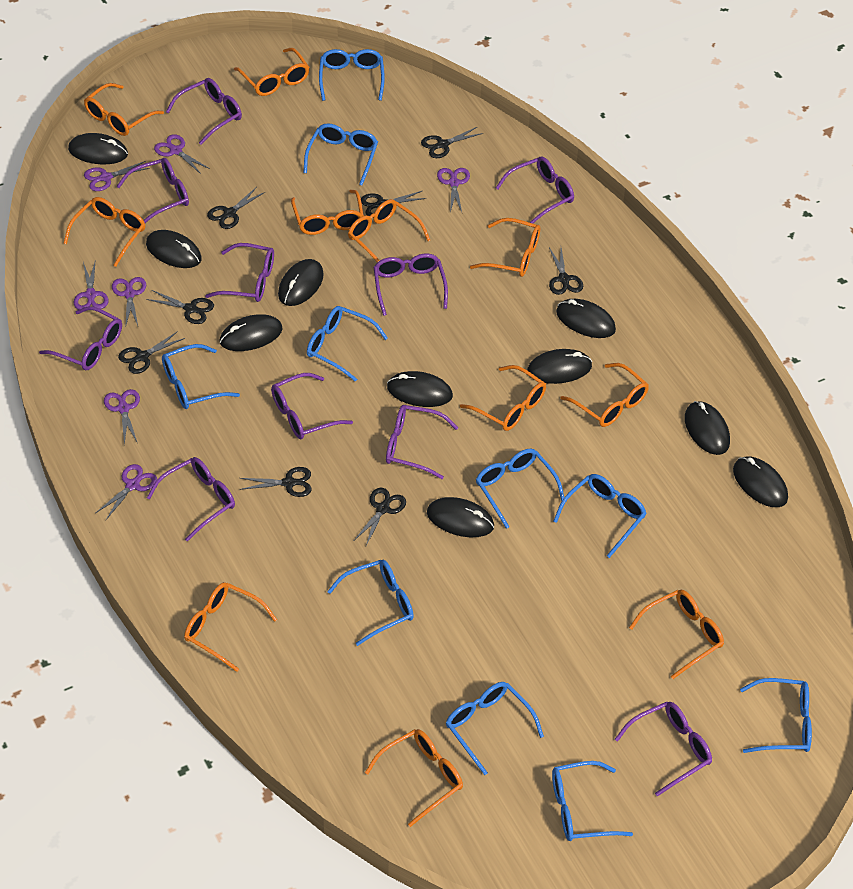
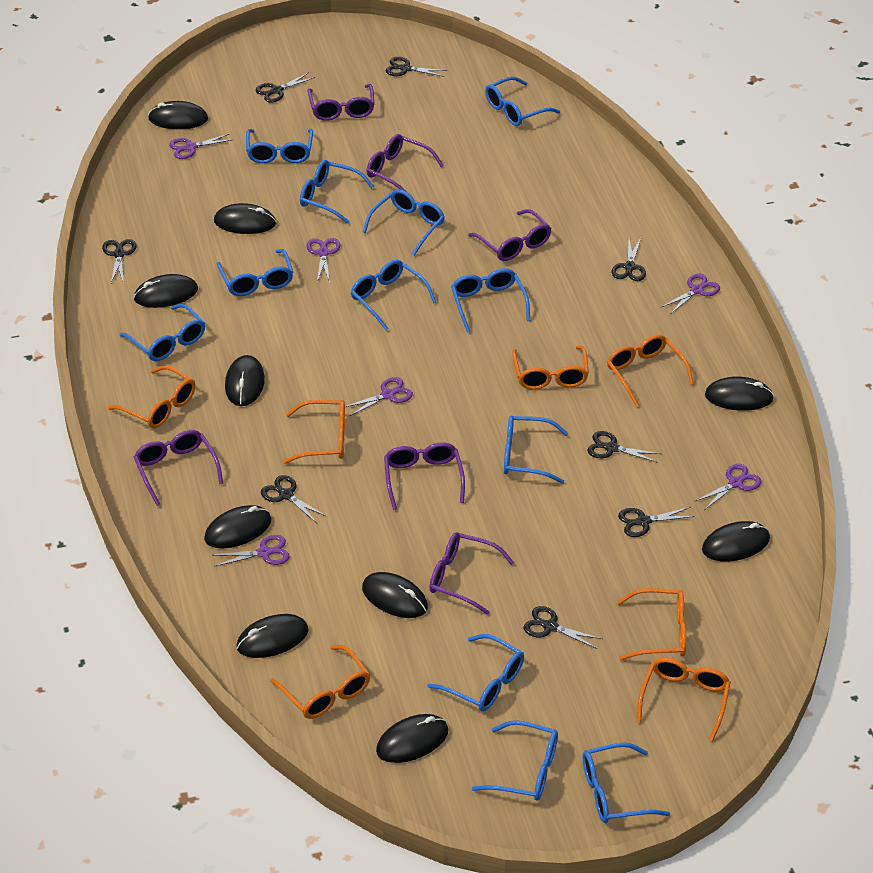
blue glasses: [162,344,240,409] [303,123,378,185] [307,306,388,382] [319,49,385,101] [327,560,414,646] [446,682,544,775] [476,449,564,529] [552,761,633,841] [554,474,647,558] [740,678,812,753] = 10 -> [119,304,205,361] [217,249,293,296] [246,129,313,163] [300,160,374,224] [351,260,436,331] [362,189,445,256] [427,634,524,711] [451,268,530,333] [472,720,558,801] [485,77,560,126] [504,415,568,484] [583,743,670,823] = 12
orange glasses: [63,197,146,267] [84,83,164,136] [184,582,277,672] [234,48,310,96] [291,190,364,235] [348,199,430,262] [365,729,463,827] [460,365,546,431] [470,218,540,277] [560,363,649,427] [629,590,724,679] = 11 -> [108,365,195,428] [270,645,370,719] [283,400,345,464] [512,345,589,390] [607,334,694,407] [617,588,686,660] [637,658,731,741] = 7
purple glasses: [39,306,122,370] [117,158,189,223] [147,457,235,542] [166,78,242,145] [205,243,274,302] [271,373,353,439] [373,254,448,316] [386,405,458,479] [496,157,574,224] [615,702,712,796] = 10 -> [134,430,223,506] [308,84,375,121] [367,134,444,192] [384,442,465,510] [429,532,514,615] [468,209,551,261] = 6
purple scissors: [74,262,109,310] [84,161,150,191] [96,464,157,520] [104,389,140,445] [112,277,146,328] [154,134,210,174] [437,168,470,212] = 7 -> [169,133,234,159] [212,535,290,567] [306,238,341,282] [345,377,413,417] [662,274,720,313] [696,464,761,509] = 6

